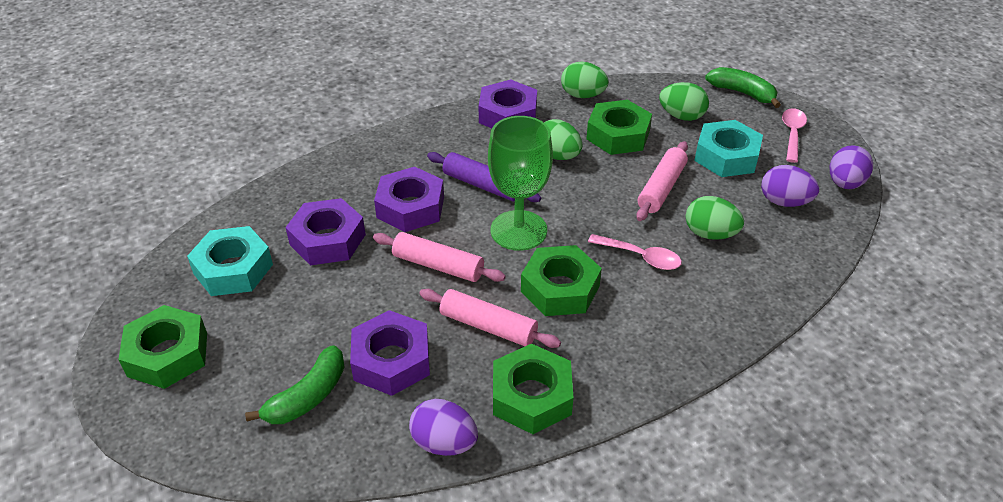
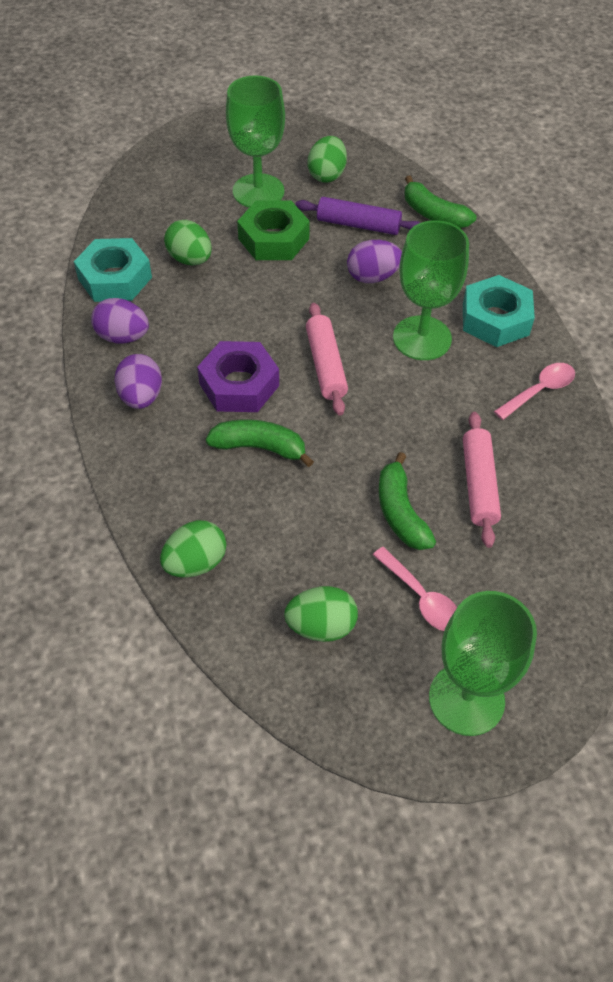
green banana: [245,345,344,424] [705,67,781,108] = 2 -> [206,419,314,467] [379,452,436,550] [404,175,476,228] = 3
green goblet: [488,116,553,251] = 1 -> [226,75,285,208] [393,220,469,360] [429,591,537,736] = 3
green nut: [118,305,207,389] [493,343,574,434] [521,245,602,316] [586,100,652,155] = 4 -> [237,200,310,260] = 1
pink rolling pin: [373,232,506,282] [419,289,561,348] [636,141,688,221] = 3 -> [306,303,348,416] [463,412,501,548] = 2
purple nut: [286,198,366,265] [350,310,430,396] [374,167,444,232] [478,79,537,128] = 4 -> [197,341,279,412] = 1

